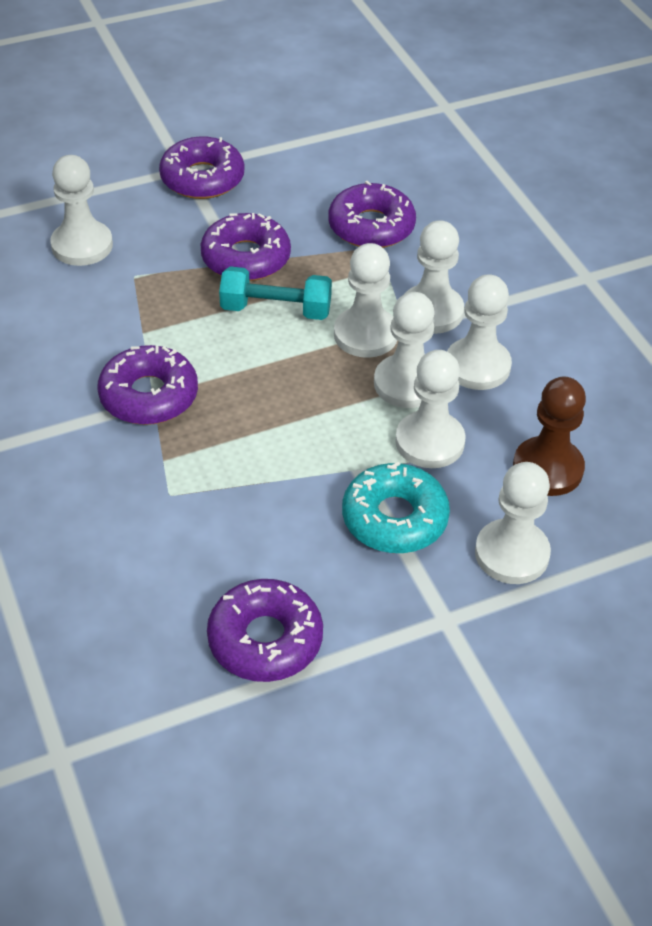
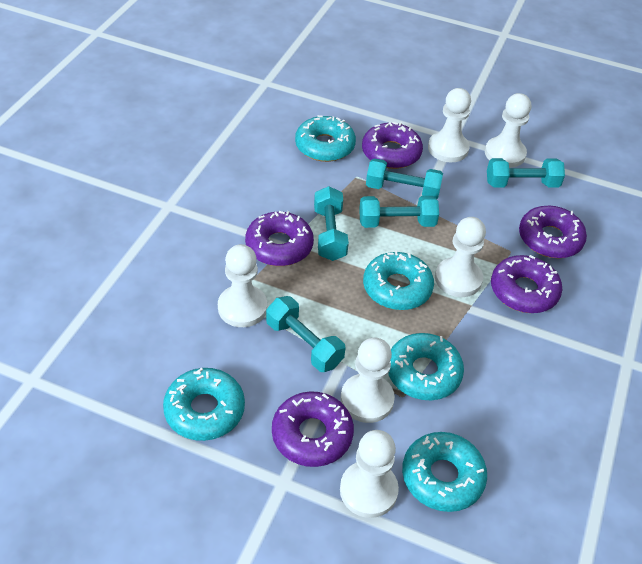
brown pawn: [513,377,586,496] = 1 -> none = 0
turquoise donut: [342,462,450,553] = 1 -> [163,368,245,441] [295,115,356,162] [363,251,434,310] [388,333,464,400] [402,432,487,512] = 5
turquoise dumbbell: [219,266,332,320] = 1 -> [266,296,345,372] [314,186,349,261] [359,196,439,228] [366,158,443,199] [487,158,565,188] = 5
white pawn: [50,155,113,266] [334,243,397,358] [374,292,435,408] [395,350,466,468] [405,220,464,334] [447,274,512,390] [475,462,551,584] = 7 -> [218,244,267,327] [340,430,399,518] [341,338,395,423] [428,88,471,162] [435,217,486,297] [485,93,531,168] = 6

